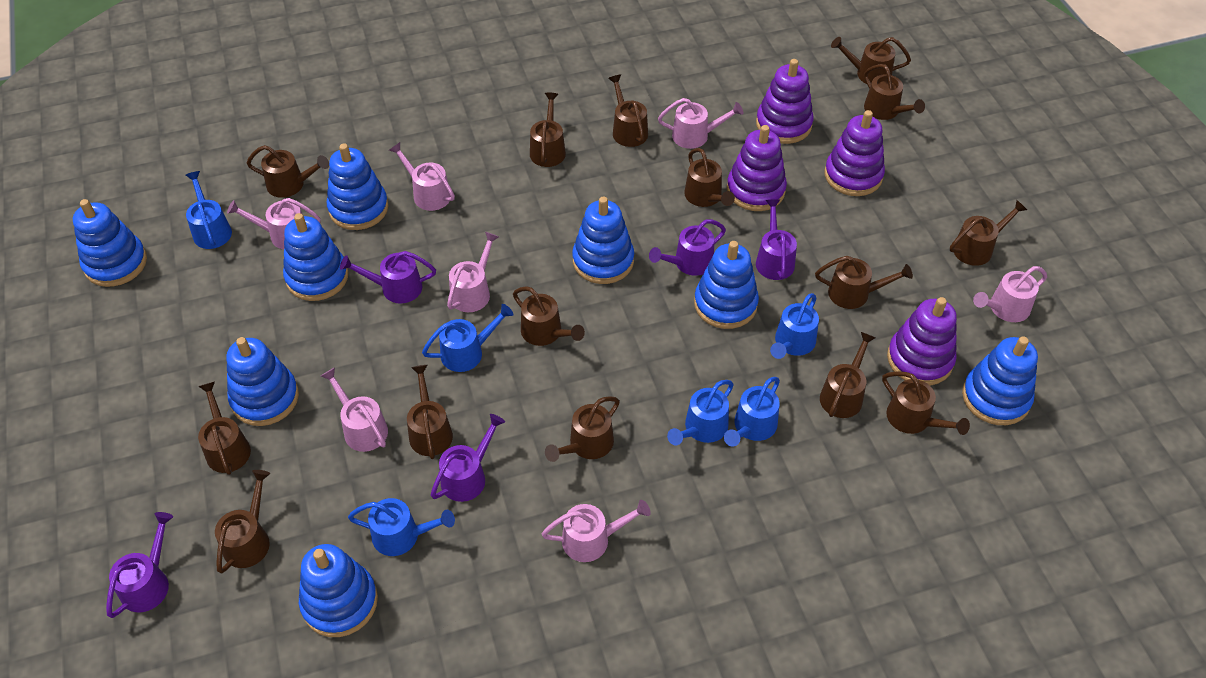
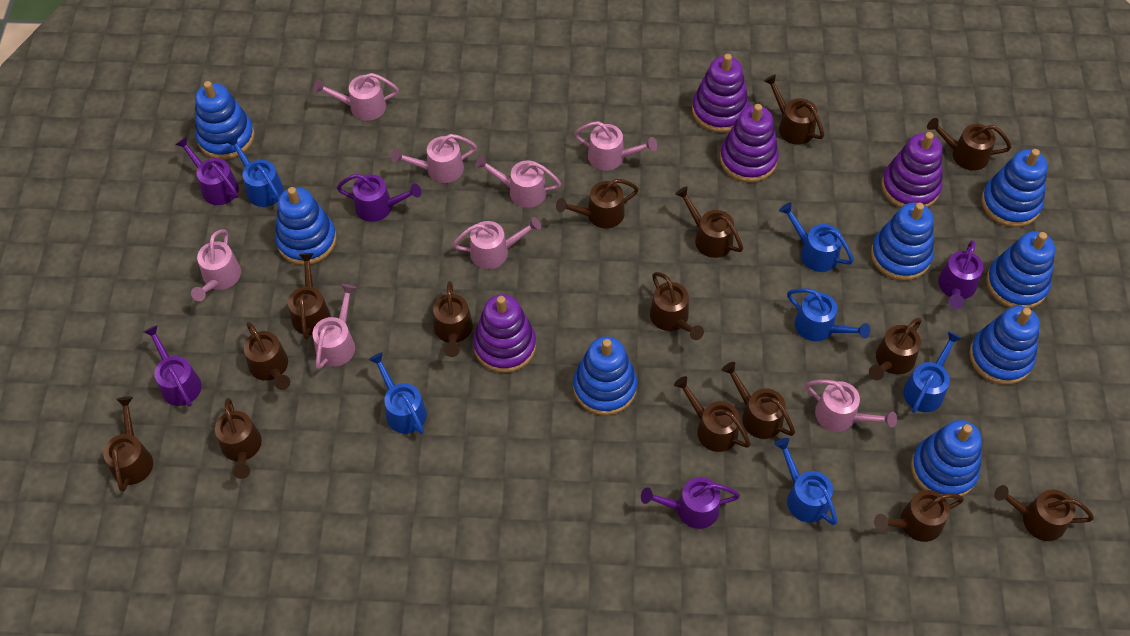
pink watering can: [227,198,321,249] [321,367,388,452] [389,142,455,211] [447,232,499,312] [542,500,651,562] [658,98,743,149] [973,266,1047,322] = 7 -> [191,229,241,301] [312,284,356,369] [313,73,399,121] [391,134,477,183] [452,217,541,269] [475,155,561,208] [574,121,657,171] [806,380,897,432] = 8

